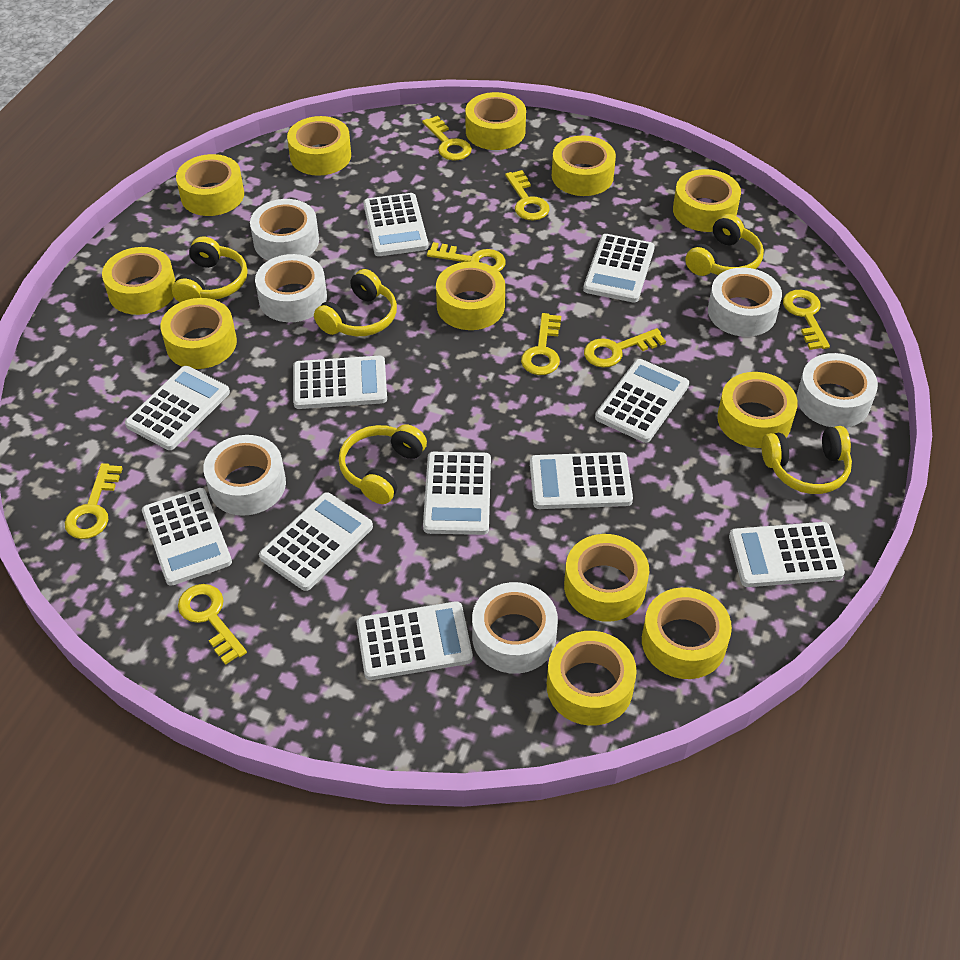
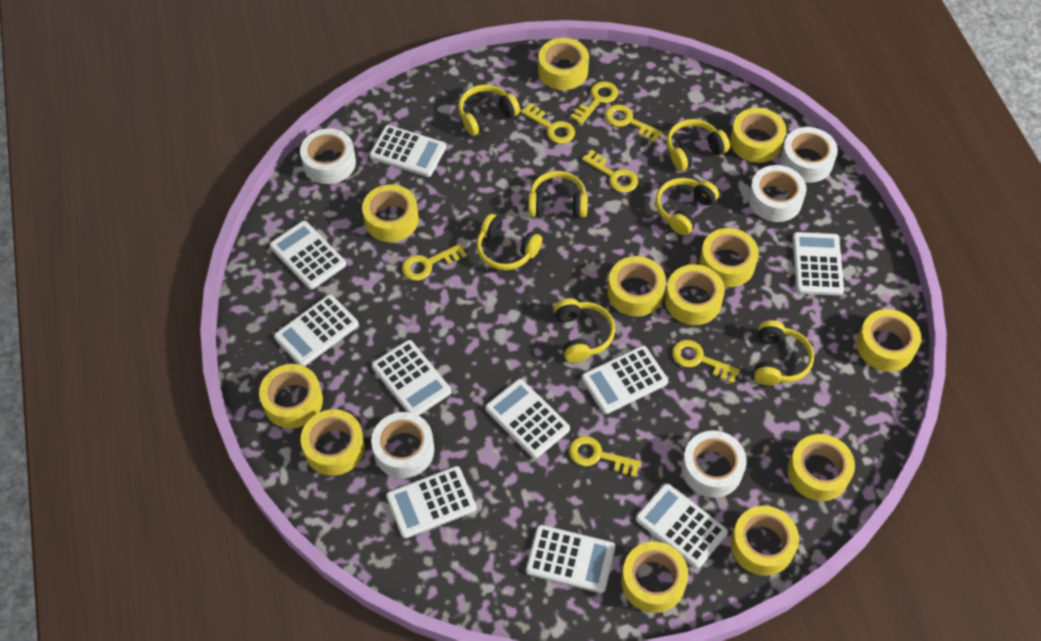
white calculator: [125,366,230,450] [142,488,232,586] [259,492,373,591] [293,356,387,409] [357,601,473,680] [363,193,428,256] [423,452,491,535] [530,452,633,509] [583,234,655,303] [595,359,689,443] [729,522,845,587] = 11 -> [270,221,346,290] [274,294,359,366] [370,125,446,177] [372,340,451,416] [386,466,476,539] [485,379,570,459] [526,525,615,593] [582,345,668,414] [636,483,728,569] [792,232,844,295] = 10
white tape: [203,435,286,516] [250,199,319,261] [255,254,327,322] [472,582,558,674] [708,267,782,337] [797,353,878,428] = 6 -> [300,128,356,184] [371,412,434,478] [682,430,747,498] [748,165,807,222] [780,127,838,183] = 5
yellow headphones: [172,237,247,302] [314,269,397,336] [338,424,427,504] [686,214,764,276] [762,426,852,494] = 5 -> [458,84,520,136] [476,214,542,270] [528,171,588,218] [554,298,615,363] [655,178,719,235] [667,119,730,171] [754,320,814,386] = 7
yellow key: [65,463,123,539] [178,584,247,665] [422,116,472,160] [427,242,506,272] [505,170,550,221] [521,313,561,375] [584,328,666,368] [783,290,830,350] = 8 -> [402,243,467,281] [521,103,575,144] [569,436,641,477] [570,81,618,124] [582,150,638,193] [605,104,663,143] [672,340,740,384] = 7

